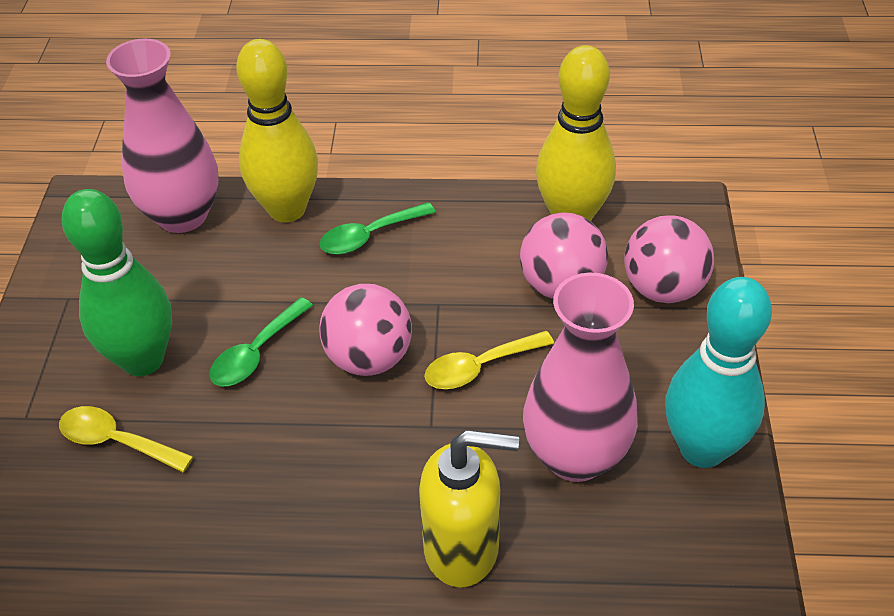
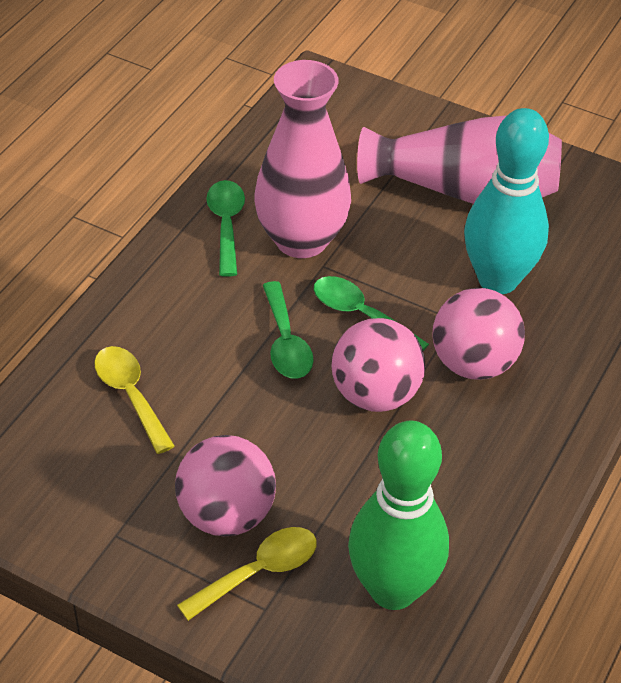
green spoon: [209,297,313,386] [319,202,436,255] = 2 -> [207,180,245,277] [263,281,314,379] [314,276,429,351] = 3
yellow bowling pin: [236,39,318,222] [536,45,616,221] = 2 -> none = 0
yellow soap dispenser: [419,430,519,588] = 1 -> none = 0

